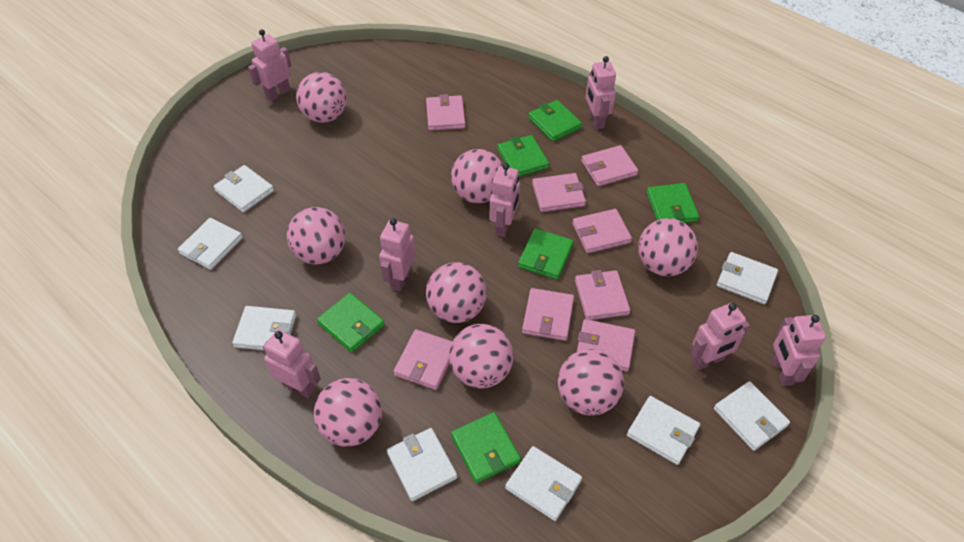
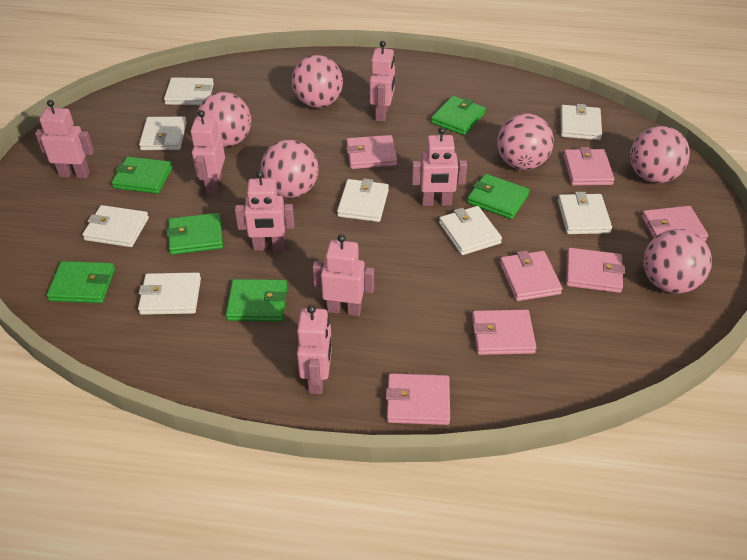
pink ball: [287,207,345,264] [296,72,347,123] [314,378,382,447] [426,262,487,323] [449,324,513,388] [451,149,503,203] [558,349,624,416] [638,218,698,276] = 8 -> [197,92,251,147] [260,140,319,198] [292,55,343,108] [497,113,554,170] [630,126,690,183] [643,229,712,293] = 6
pink wallet: [393,329,453,390] [426,94,466,131] [522,288,574,341] [532,173,586,212] [572,209,632,253] [575,270,630,320] [577,319,635,372] [581,145,638,186] = 8 -> [346,135,397,169] [386,373,450,425] [472,310,537,355] [500,250,562,301] [563,147,614,186] [566,248,625,293] [642,206,708,241] = 7

